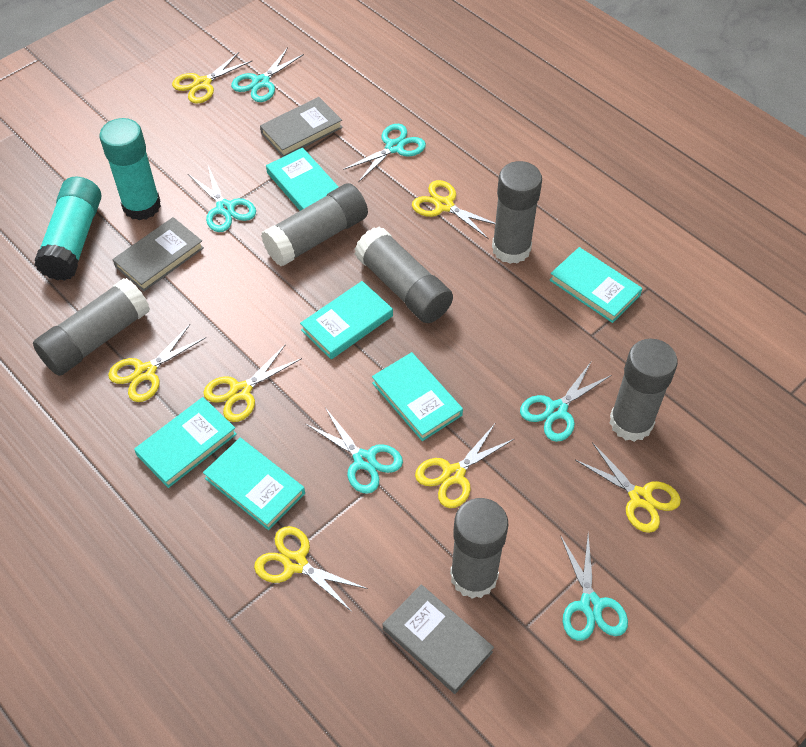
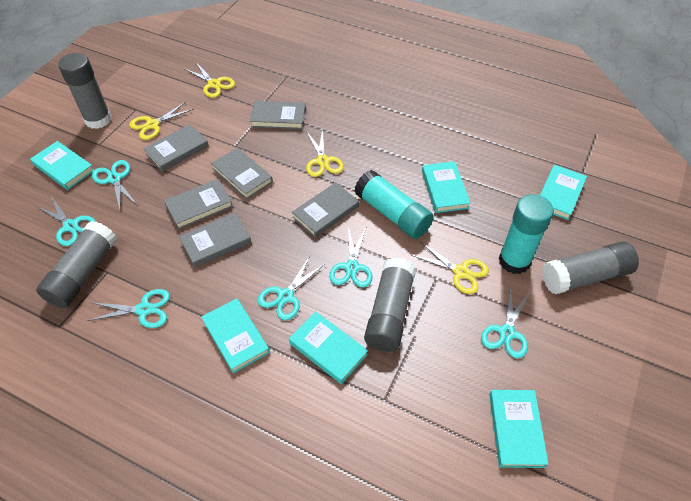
grey book: [113,217,204,292] [260,97,343,157] [383,584,494,694] = 3 -> [143,124,209,172] [164,179,233,229] [179,213,251,267] [211,147,273,200] [250,101,306,129] [292,182,359,238] = 6
grey glue stick: [33,278,150,376] [261,183,368,266] [355,227,453,323] [450,498,508,599] [492,161,542,264] [610,339,678,442] = 6 -> [36,221,117,308] [58,53,112,129] [364,258,416,352] [542,241,639,294] = 4
yellow scissors: [108,325,206,402] [172,52,252,104] [203,344,302,422] [254,526,368,612] [412,180,495,239] [415,424,514,508] [575,442,681,533] = 7 -> [129,102,194,140] [185,62,235,98] [306,129,344,177] [411,242,489,294] = 4

